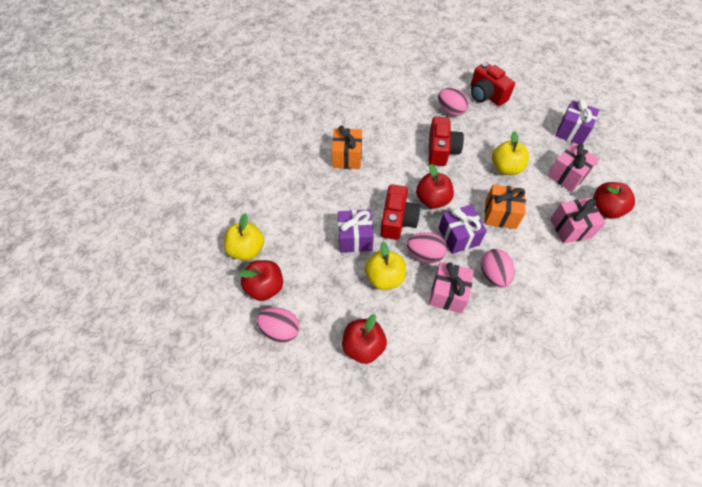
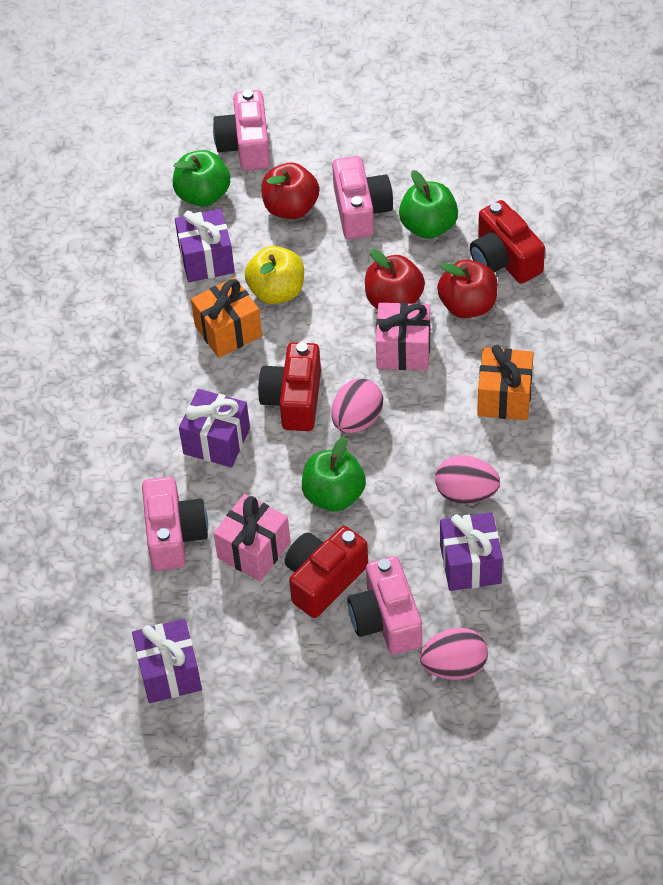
green apple: none = 0 -> [173,150,230,207] [302,436,366,511] [399,170,458,239] = 3
pink camera: none = 0 -> [142,476,208,571] [213,89,270,171] [332,156,393,239] [347,556,422,655] = 4
pink egg: [256,308,299,343] [407,232,447,263] [438,88,469,116] [481,249,514,288] = 4 -> [332,378,383,433] [420,628,488,680] [435,455,500,504] = 3
pink gift: [429,262,474,313] [547,143,599,192] [550,198,606,244] = 3 -> [213,494,290,581] [376,302,430,370] = 2
purple gift: [338,209,374,253] [438,205,487,254] [555,99,599,144] = 3 -> [132,619,202,703] [175,209,235,282] [179,389,250,467] [440,512,503,591] = 4
red apple: [238,260,283,301] [342,314,387,364] [416,164,454,209] [593,182,635,219] = 4 -> [261,162,319,219] [365,249,425,309] [437,260,498,318] = 3
yellow apple: [224,213,264,261] [365,242,406,290] [492,131,529,175] = 3 -> [245,246,304,304] = 1

